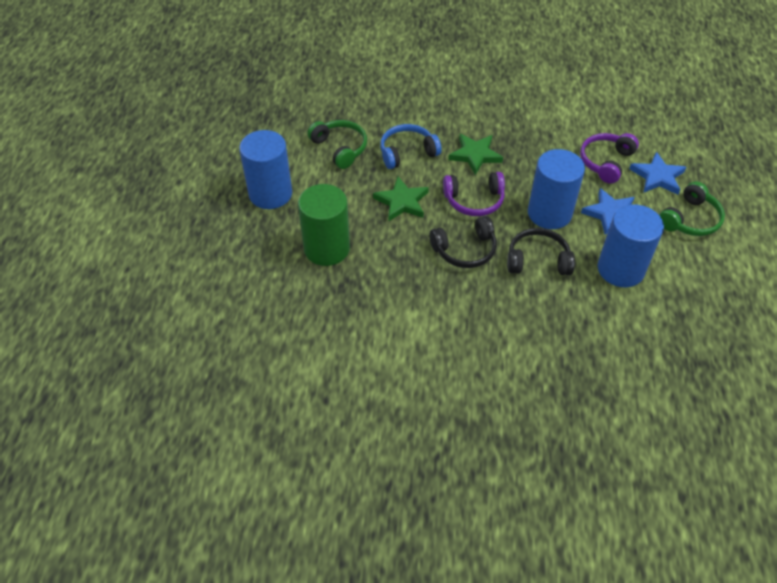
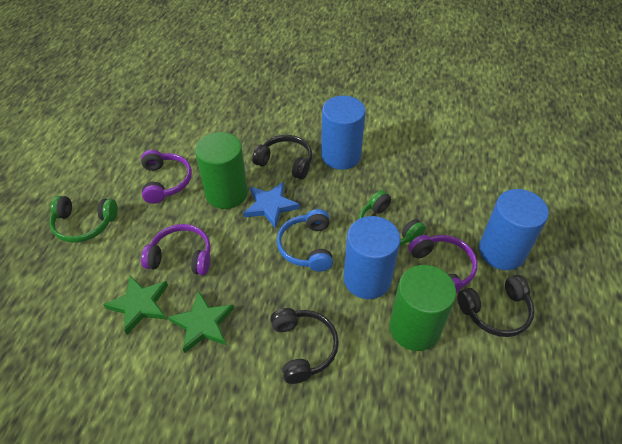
black headphones: [429,216,497,268] [507,228,575,275] = 2 -> [252,135,312,180] [270,308,339,384] [457,275,535,337] = 3
blue star: [581,188,635,235] [629,152,686,195] = 2 -> [244,182,300,229] = 1
green cylinder: [298,184,350,266] = 1 -> [195,132,248,209] [389,265,456,351] = 2
purple headphones: [443,172,505,216] [580,133,639,184] = 2 -> [141,150,192,204] [141,224,211,275] [408,235,478,293] = 3

